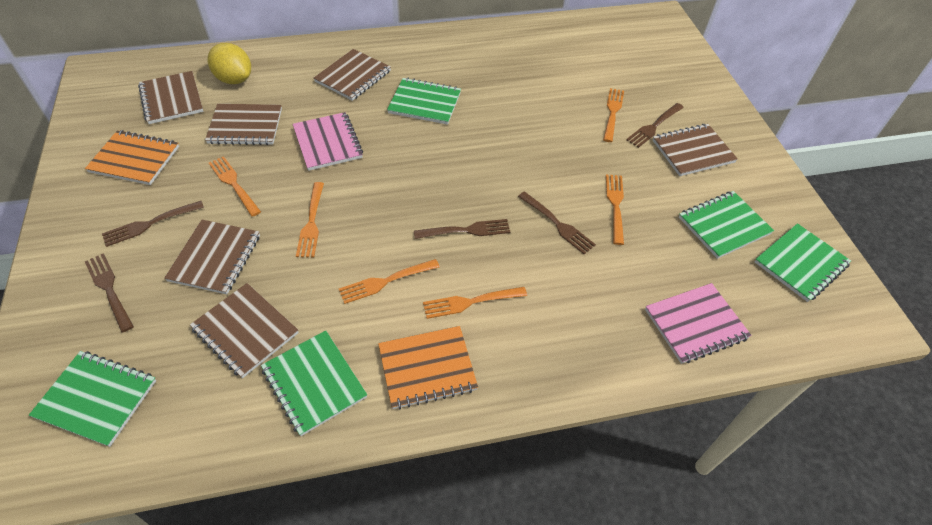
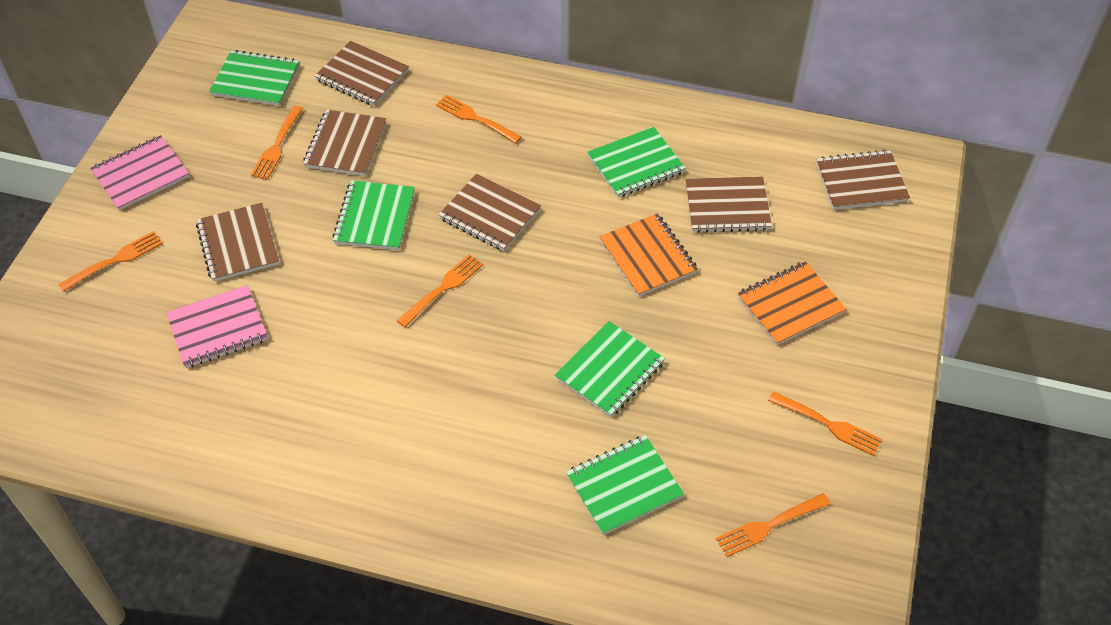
brown fork: [85,253,134,333] [102,201,204,247] [414,219,510,239] [518,191,596,254] [626,103,684,148] = 5 -> none = 0
yellow lemon: [207,43,251,84] = 1 -> none = 0

